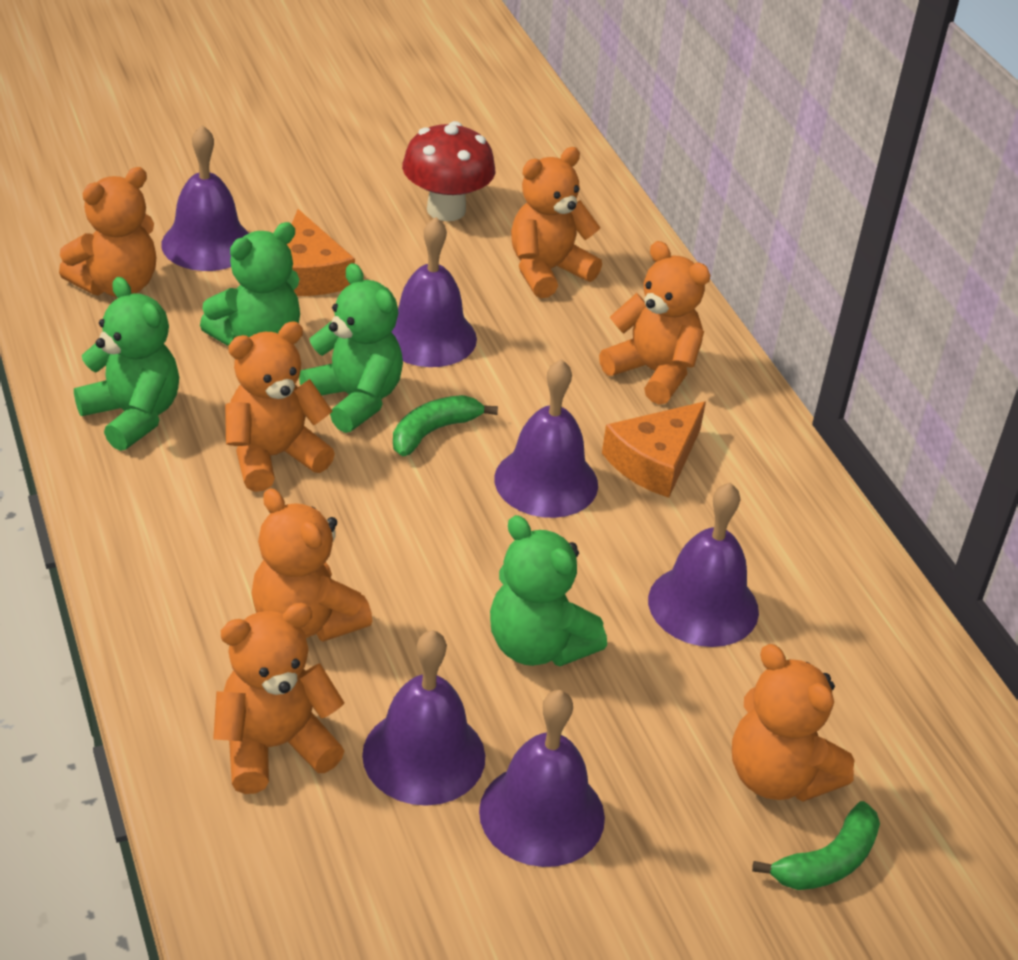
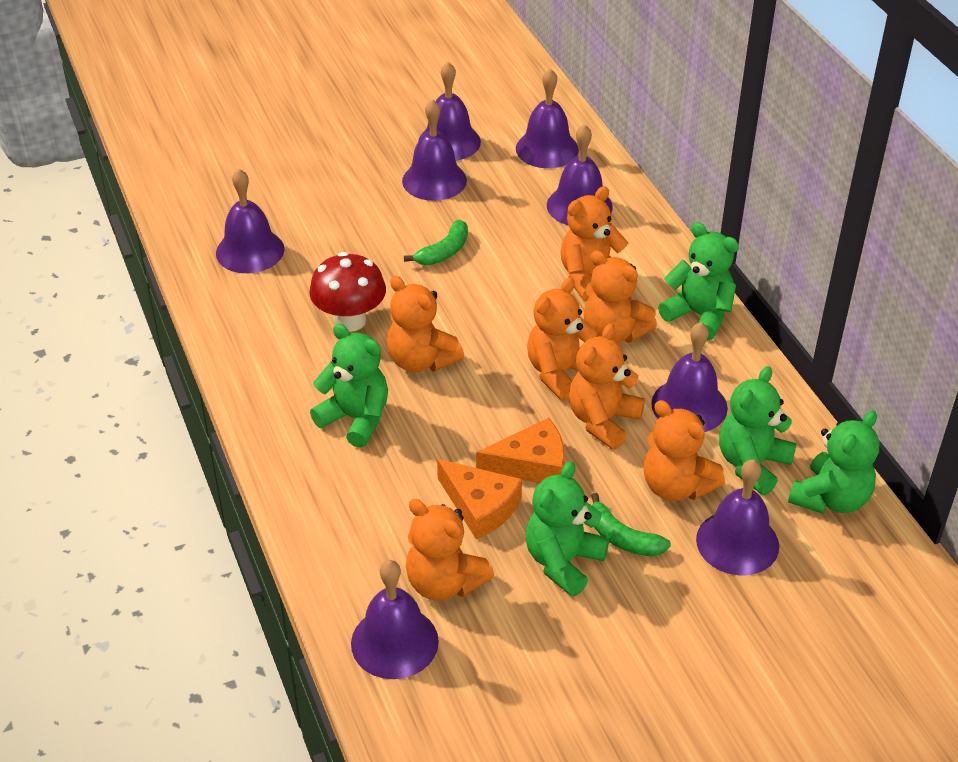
green teddy bear: [74,277,179,451] [200,222,300,346] [299,263,403,433] [490,515,607,666] = 4 -> [310,324,388,448] [525,461,609,597] [658,222,739,341] [719,366,797,495] [788,410,880,514] = 5
purple bell: [161,125,249,271] [362,630,485,806] [391,217,477,367] [479,690,605,867] [494,359,598,518] [648,483,759,647] = 6 -> [216,169,284,273] [351,560,439,679] [402,99,467,201] [418,62,481,161] [516,68,579,168] [547,124,613,225] [651,322,728,432] [696,459,779,575] = 8

